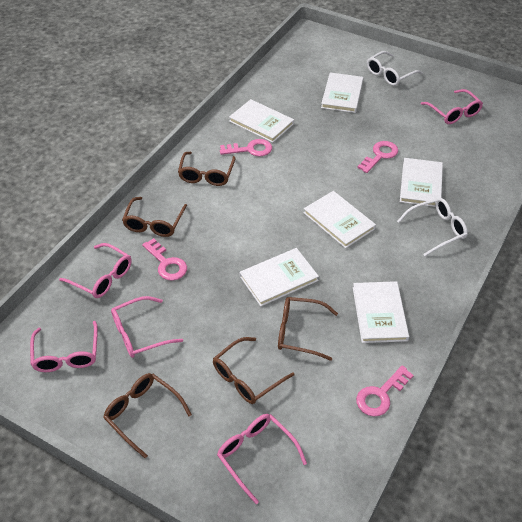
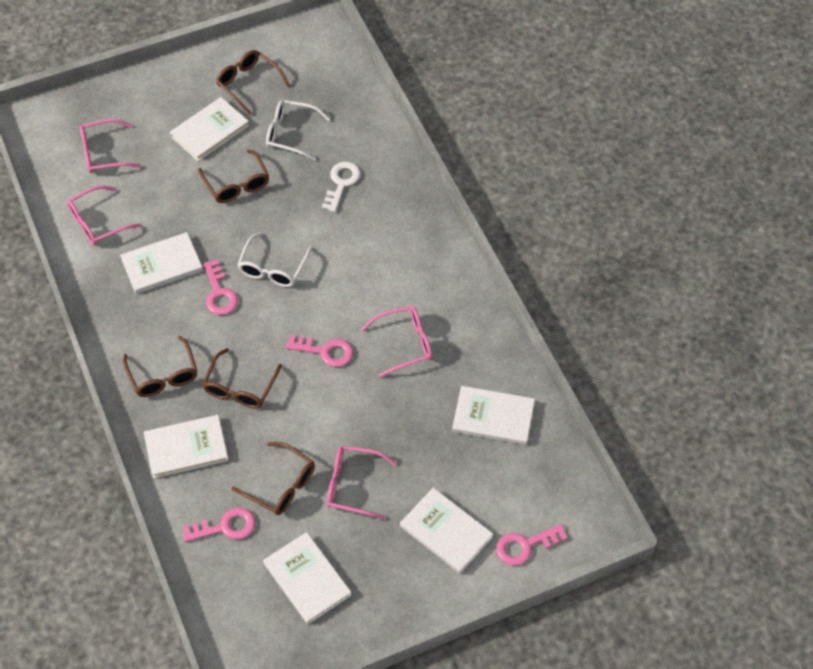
pink glasses: [30,321,98,372] [59,243,131,298] [111,296,183,358] [217,414,307,504] [421,89,483,124] = 5 -> [67,185,142,245] [80,119,141,173] [327,446,397,520] [362,306,432,377] = 4
white key: none = 0 -> [322,162,361,212] = 1

